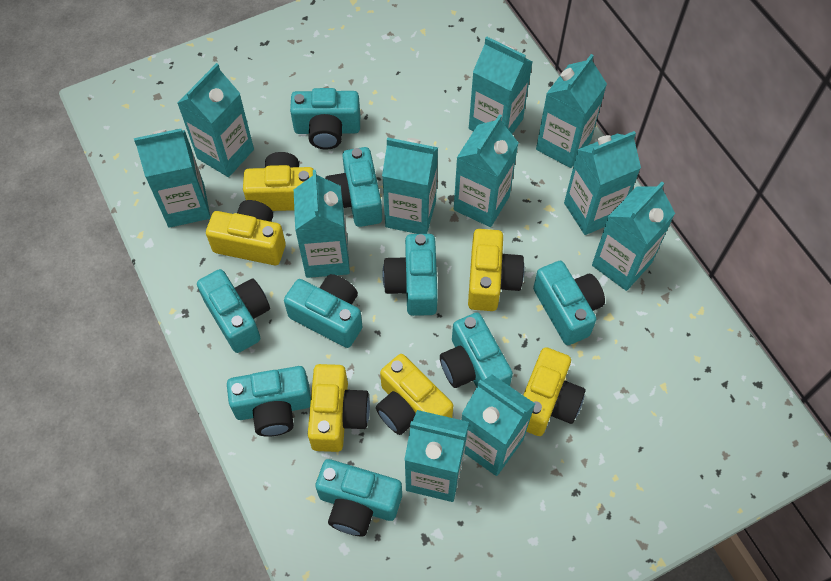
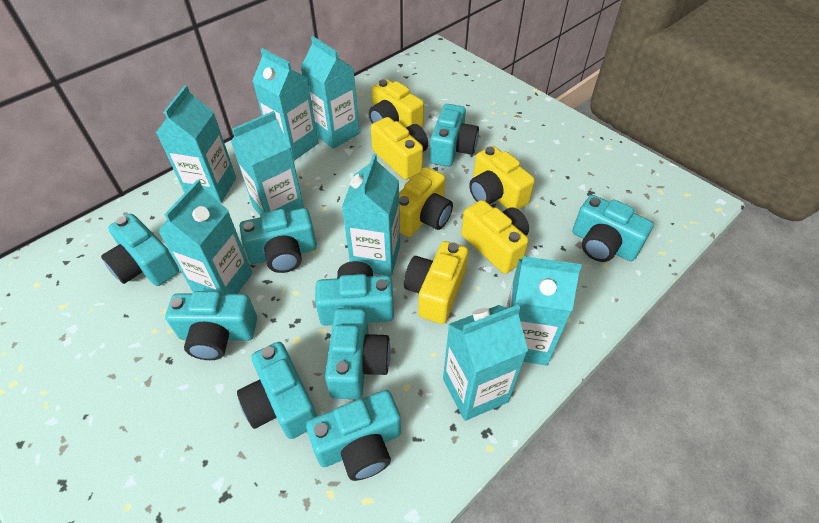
turquoise carton: [134,129,210,228] [178,63,254,177] [294,170,350,278] [382,137,438,234] [404,410,469,502] [454,114,518,227] [462,375,535,476] [469,37,533,134] [536,54,607,168] [564,131,641,235] [592,182,675,291] = 11 -> [156,85,236,203] [158,180,252,294] [231,111,304,215] [253,48,318,161] [300,36,360,149] [342,154,400,276] [443,305,528,421] [506,256,582,365] = 8

